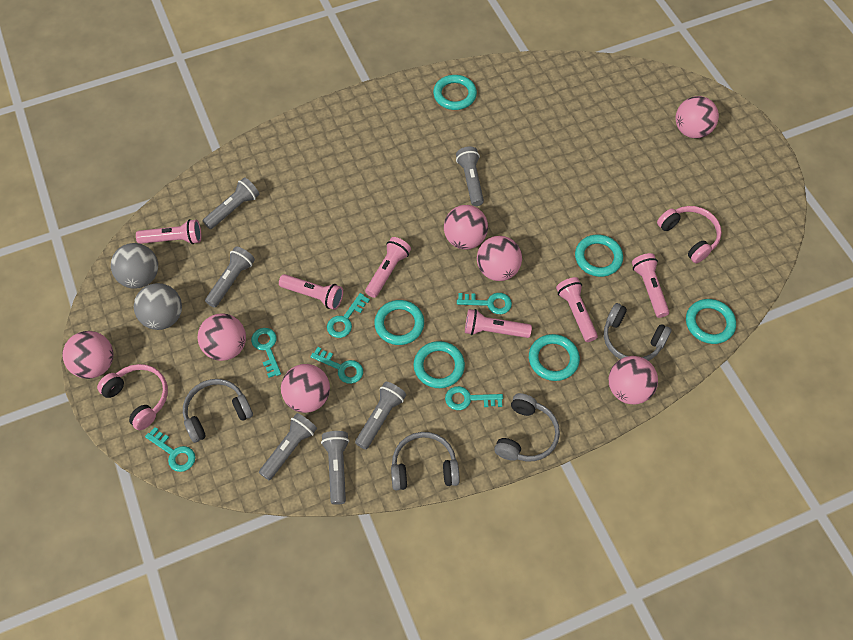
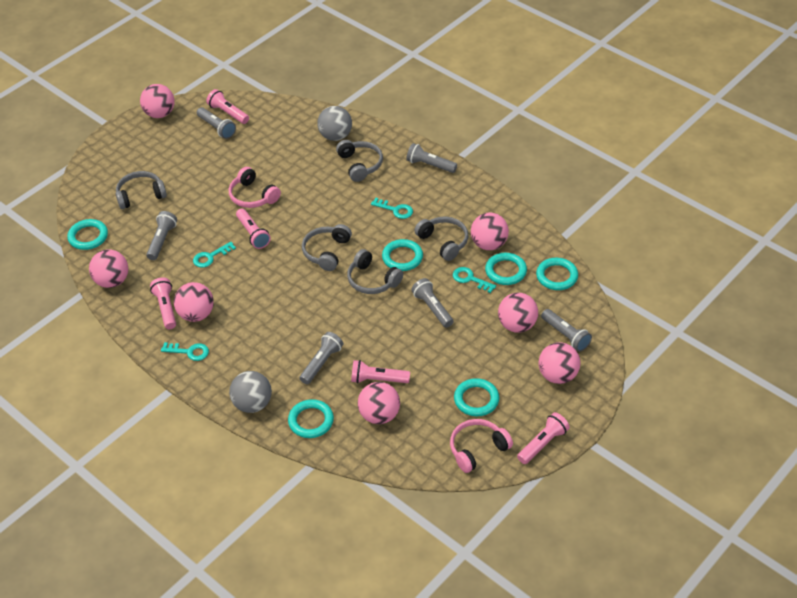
grey headphones: [183,379,253,443] [391,432,460,490] [494,393,560,461] [604,303,672,361] = 4 -> [116,171,167,209] [302,224,352,271] [336,140,383,182] [347,249,403,294] [414,217,468,261] = 5
pink flashlight: [136,219,201,244] [279,274,343,310] [365,237,411,298] [465,309,532,338] [556,277,598,342] [632,253,669,318] = 6 -> [150,277,176,329] [206,89,249,124] [236,208,271,249] [351,360,410,383] [517,412,570,464] = 5
turquoise key: [145,427,196,472] [251,328,281,378] [311,347,363,384] [327,293,370,338] [445,386,503,410] [457,293,512,314] = 6 -> [161,342,209,361] [193,242,236,268] [371,198,413,219] [453,267,496,293] = 4

